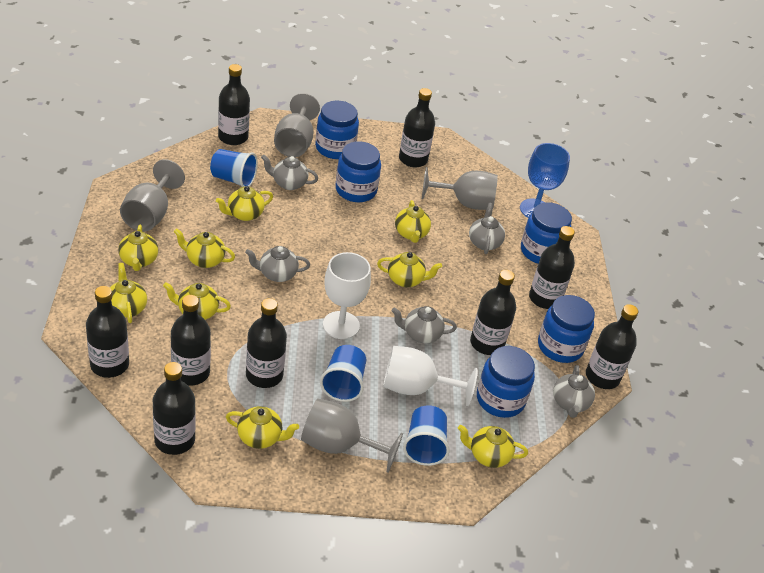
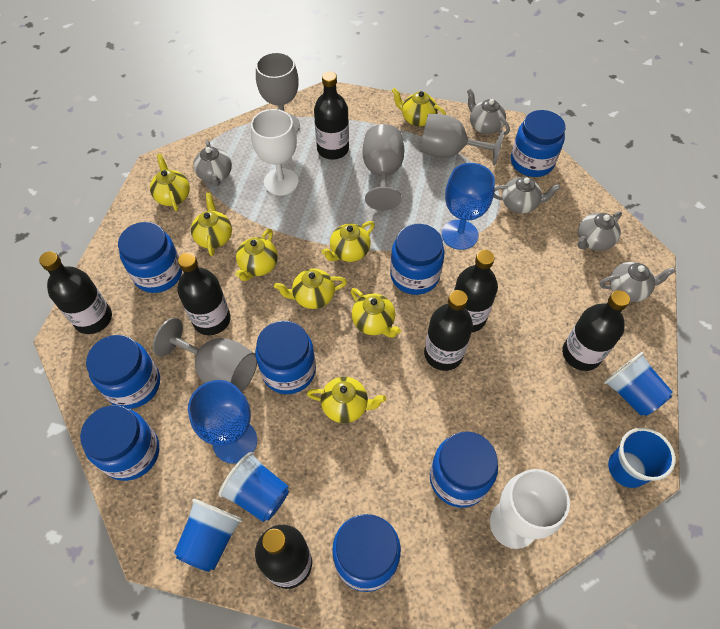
black bottle: [86,286,129,378] [153,362,196,455] [171,295,211,386] [218,64,250,145] [246,298,287,388] [399,88,435,167] [470,270,516,355] [529,226,575,309] [586,304,638,389] = 9 -> [39,251,112,334] [177,252,230,335] [255,525,312,589] [314,71,349,160] [424,290,473,371] [454,250,498,332] [562,290,630,371] = 7
blue cup: [210,149,258,187] [320,345,366,402] [403,405,450,466] = 3 -> [174,499,243,572] [219,452,289,522] [604,352,673,416] [608,428,676,488] = 4
blue goblet: [520,143,570,218] = 1 -> [188,380,257,464] [442,163,495,250] = 2
blue jar: [315,101,359,159] [335,141,381,202] [477,346,535,418] [521,202,572,264] [538,295,595,363] = 5 -> [80,405,159,481] [86,335,160,409] [118,222,182,293] [255,321,316,394] [332,514,401,592] [390,224,445,295] [430,431,498,508] [511,110,566,177] = 8
yellow teapot: [110,263,147,323] [118,225,158,271] [163,282,231,320] [174,228,235,268] [216,186,273,221] [226,406,299,449] [377,252,442,287] [395,200,431,243] [458,425,528,468] = 9 -> [150,154,190,211] [191,193,232,256] [235,229,278,281] [274,268,347,309] [307,377,386,423] [321,221,375,262] [351,288,401,338] [391,88,446,127] = 8

